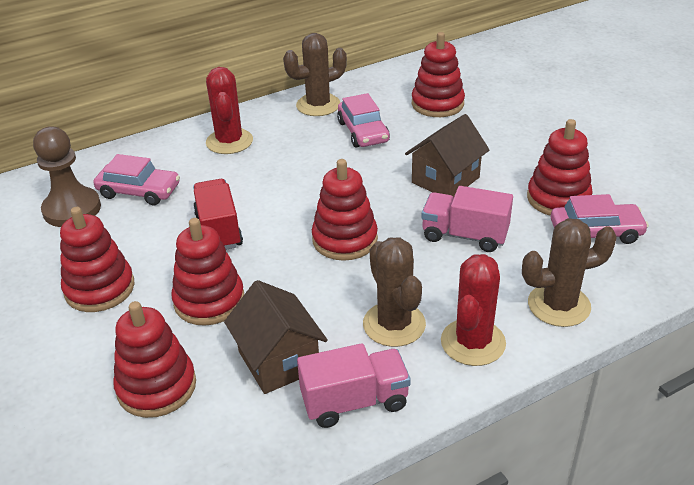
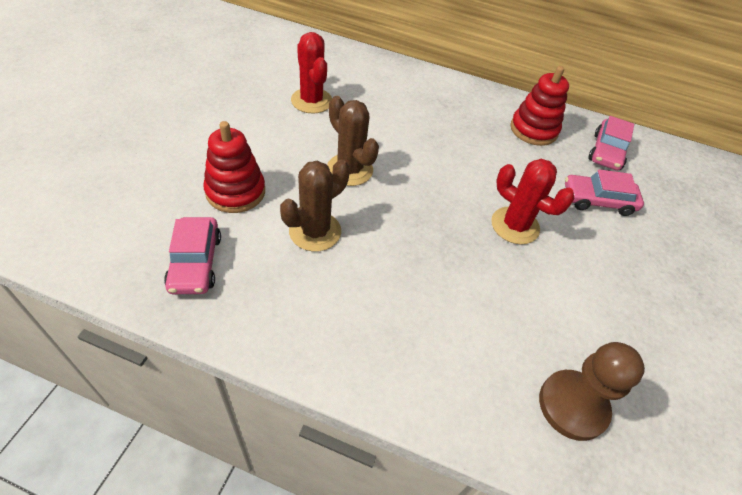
brown cactus: [283,33,347,116] [363,237,426,347] [522,218,617,327] = 3 -> [280,159,350,251] [327,96,379,186] = 2
brown house: [224,280,328,394] [405,114,490,197] = 2 -> none = 0
pink truck: [297,343,411,428] [421,186,513,252] = 2 -> none = 0
red stacking toy: [60,207,135,312] [113,301,196,418] [171,218,244,326] [312,159,378,261] [412,32,465,117] [527,119,593,216] = 6 -> [203,121,265,213] [510,66,569,146] = 2
red truck: [193,179,243,250] = 1 -> none = 0

